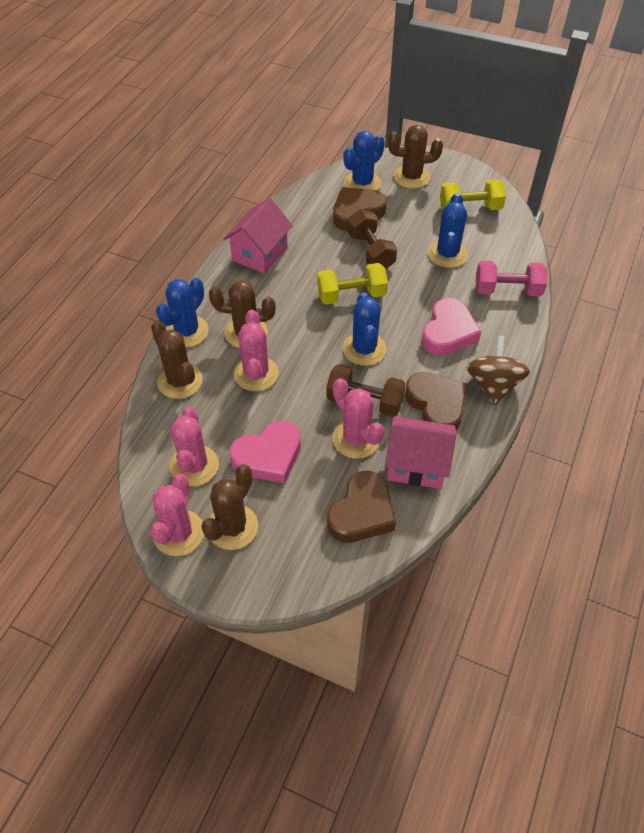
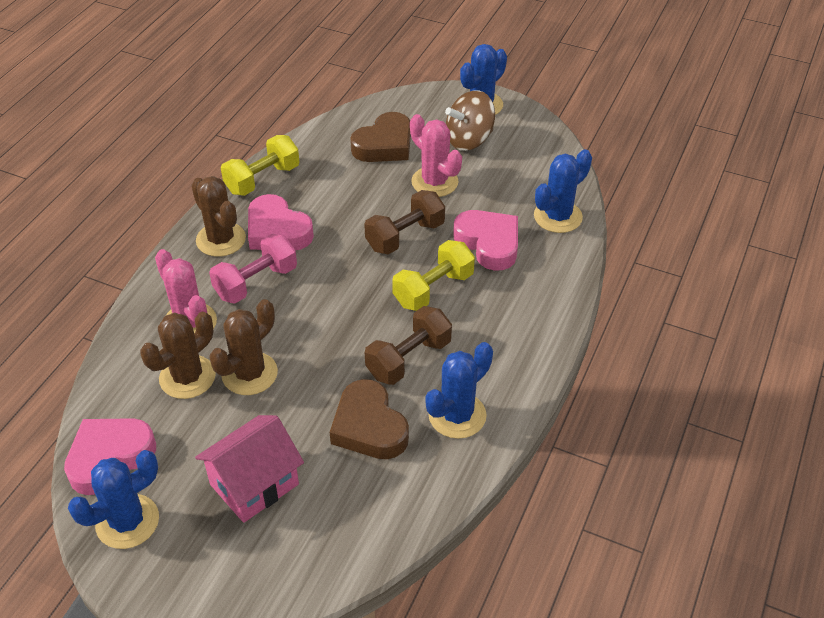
brown cactus: [151,320,203,399] [201,464,258,550] [209,280,276,348] [388,125,443,189] = 4 -> [140,312,216,399] [191,176,246,257] [209,299,278,395] = 3
brown heart: [327,471,396,543] [333,187,387,231] [405,372,467,430] = 3 -> [330,379,409,459] [350,112,411,162] = 2
pink cactus: [150,473,204,556] [170,407,219,486] [234,310,279,391] [333,378,384,459] = 4 -> [155,249,217,333] [410,114,462,197] = 2
pink heart: [229,421,301,483] [422,298,481,356] = 2 -> [64,418,156,495] [248,194,314,250] [453,210,518,271] = 3
pink house: [223,198,293,274] [385,416,457,489] = 2 -> [195,415,304,523] = 1

